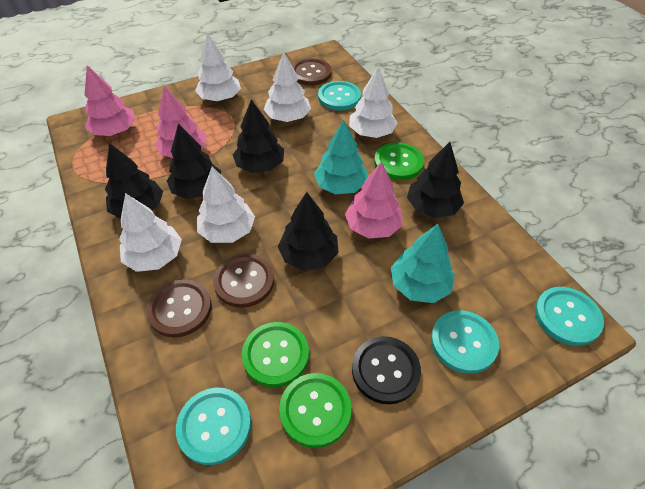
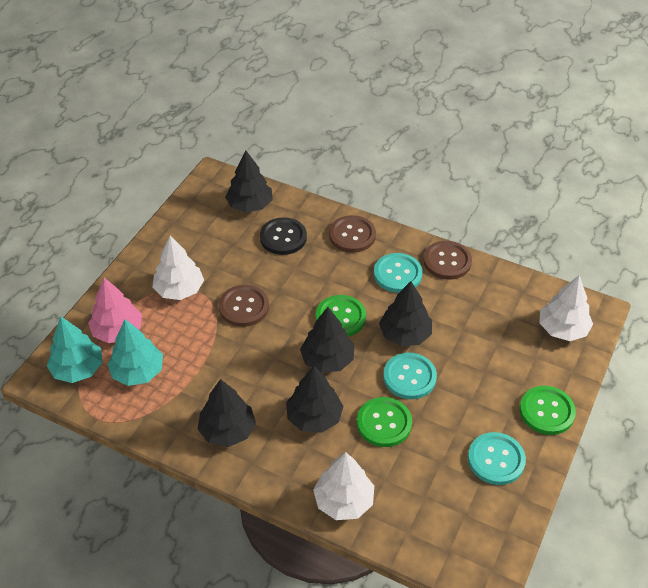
pink tree: [85,65,136,136] [154,86,206,158] [345,161,402,238] = 3 -> [88,278,142,343] = 1
turquoise button: [176,388,251,465] [318,81,361,111] [431,310,499,374] [535,287,604,346] = 4 -> [374,253,423,293] [383,353,437,399] [468,432,526,485] = 3
white tree: [119,193,182,272] [195,33,241,101] [197,167,255,243] [264,52,311,122] [349,66,397,138] = 5 -> [152,236,204,300] [313,452,374,520] [540,276,593,341] = 3

